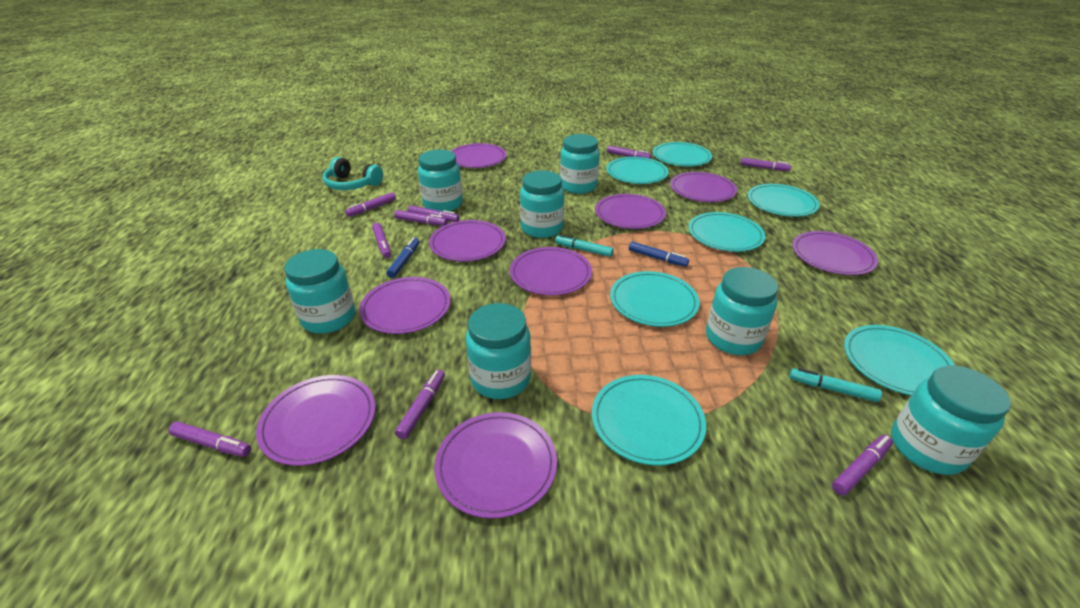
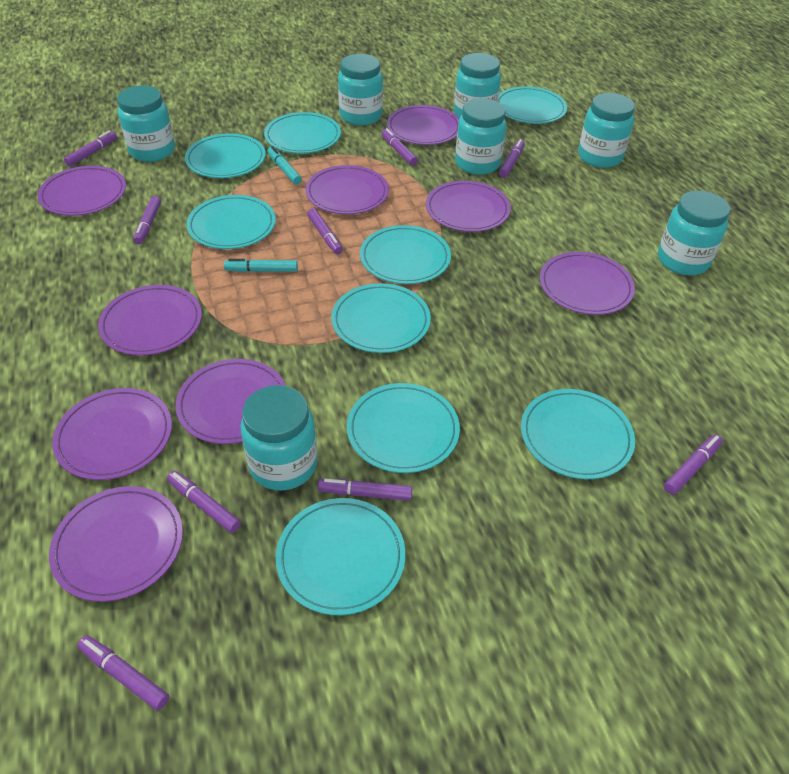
blue marker: [386,237,420,278] [629,242,689,267] = 2 -> none = 0
turquoise headphones: [323,157,383,190] = 1 -> none = 0
turquoise plate: [592,375,706,466] [606,157,669,184] [610,271,700,327] [653,142,712,166] [688,212,766,252] [748,184,820,217] [844,325,955,395] = 7 -> [185,133,266,178] [186,195,276,249] [264,112,341,153] [276,498,405,615] [331,283,431,353] [347,383,460,473] [360,225,451,284] [498,86,567,124] [521,389,635,479] = 9

